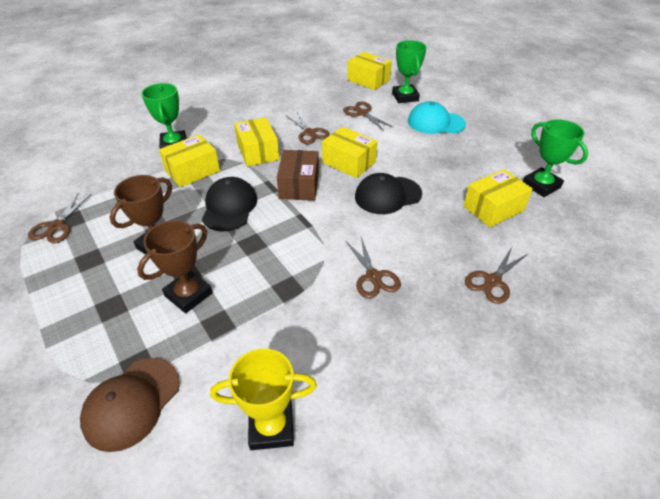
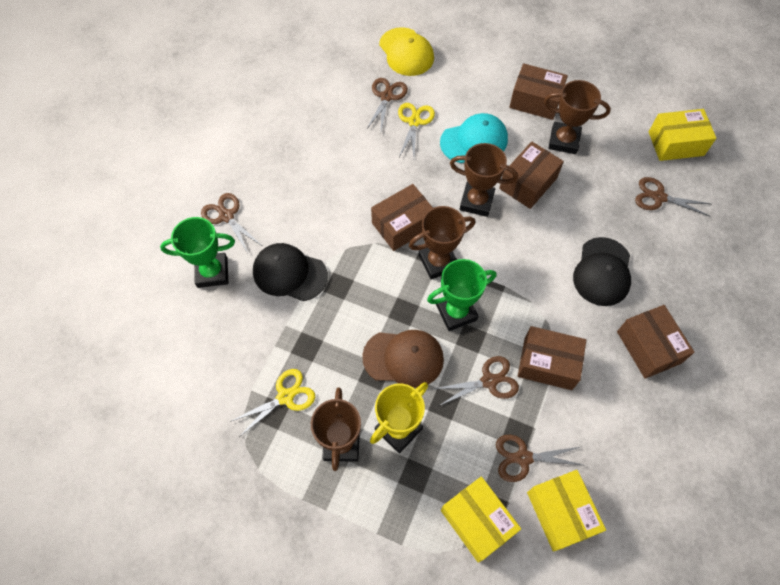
brown box: [277,150,319,200] = 1 -> [371,184,433,251] [499,141,564,209] [509,63,568,120] [518,326,586,390] [617,305,695,379] = 5
brown trophy: [110,175,172,254] [137,220,213,314] = 2 -> [311,387,361,471] [409,206,475,280] [450,143,518,217] [544,80,611,154] = 4
green trophy: [141,83,186,149] [392,40,427,103] [523,119,588,197] = 3 -> [160,217,235,288] [427,259,497,331] = 2
yellow box: [159,134,220,187] [234,117,279,167] [322,127,378,178] [347,52,392,90] [463,169,533,227] = 5 -> [441,476,521,563] [527,470,606,552] [649,109,716,161] = 3
yellow cap: none = 0 -> [379,27,434,76] = 1
yellow scissors: none = 0 -> [230,369,315,437] [398,103,435,157] = 2

